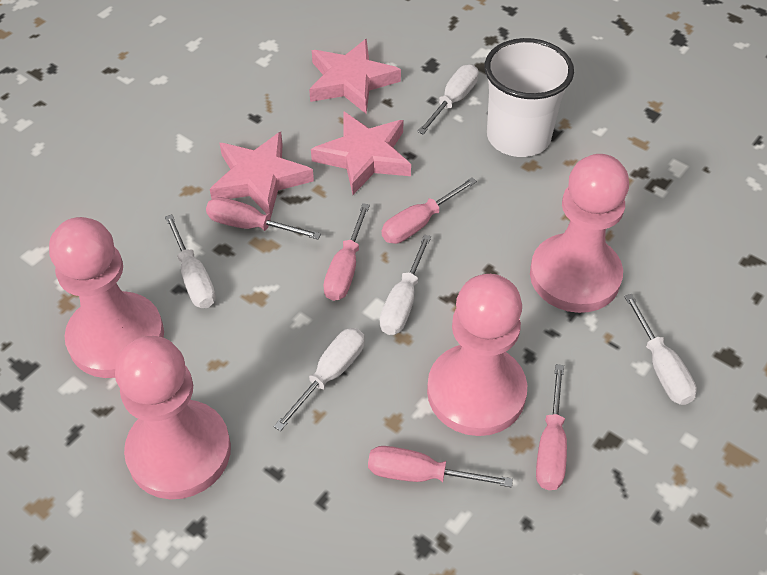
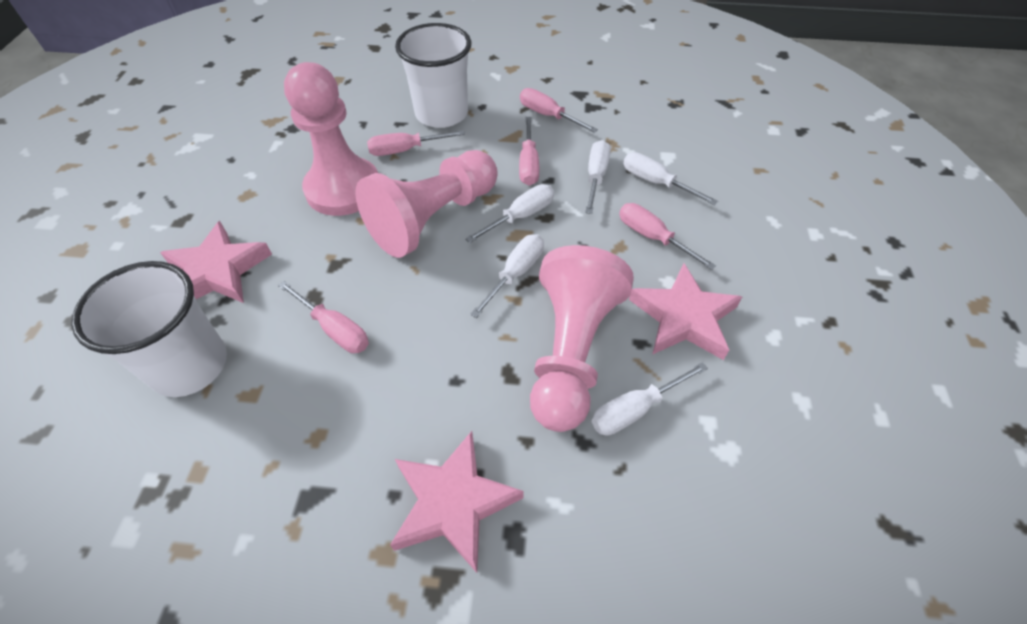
pink pawn: [49,217,164,378] [115,336,231,499] [427,274,527,436] [530,154,629,313] = 4 -> [284,62,378,216] [355,150,498,258] [530,245,634,432] = 3
white cup: [485,38,574,157] = 1 -> [71,261,227,397] [395,23,471,128] = 2

